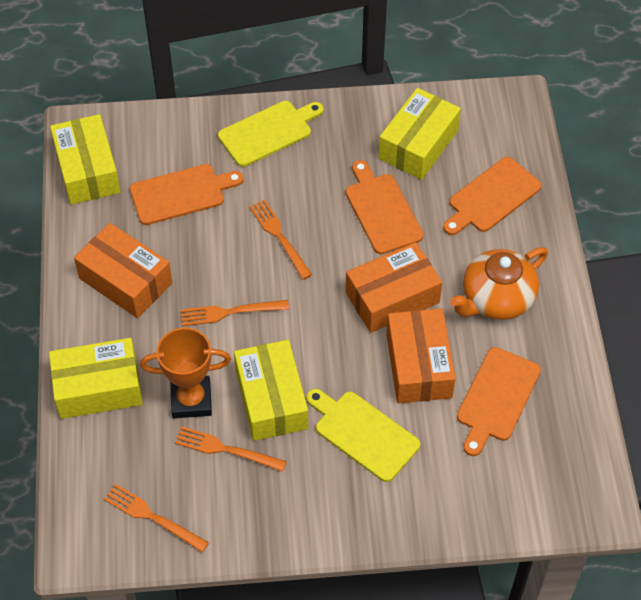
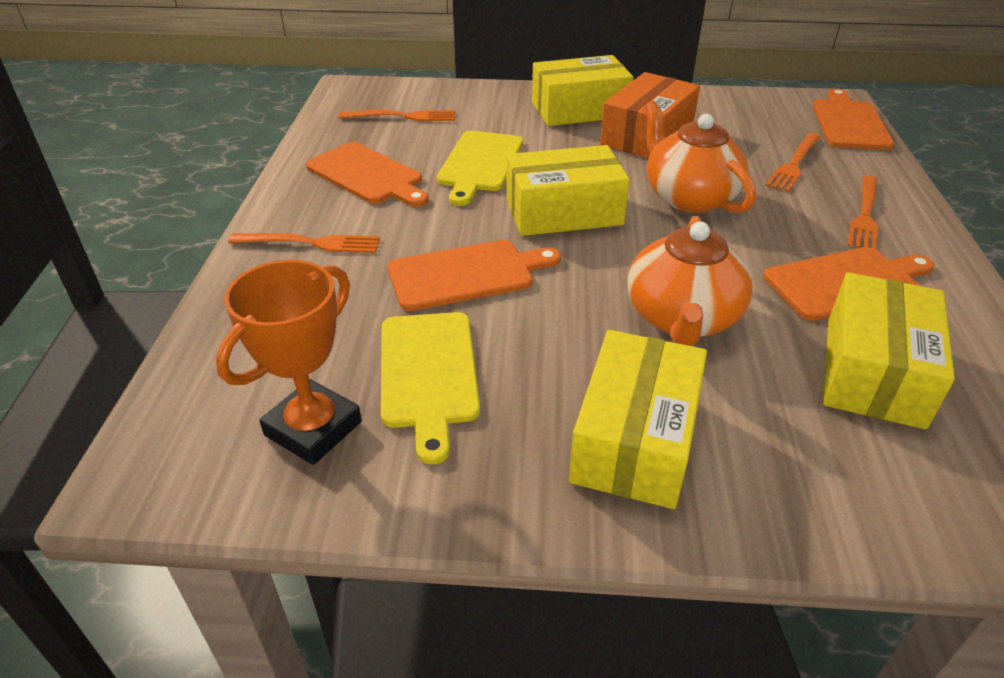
orange box: [74,223,172,318] [346,242,442,333] [386,308,456,403] = 3 -> [600,72,700,159] = 1
orange teapot: [450,247,548,320] = 1 -> [628,216,753,346] [645,101,756,213] = 2

